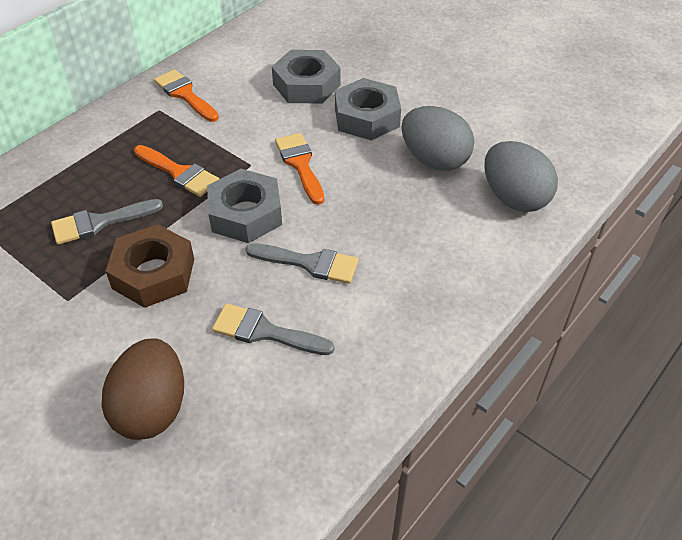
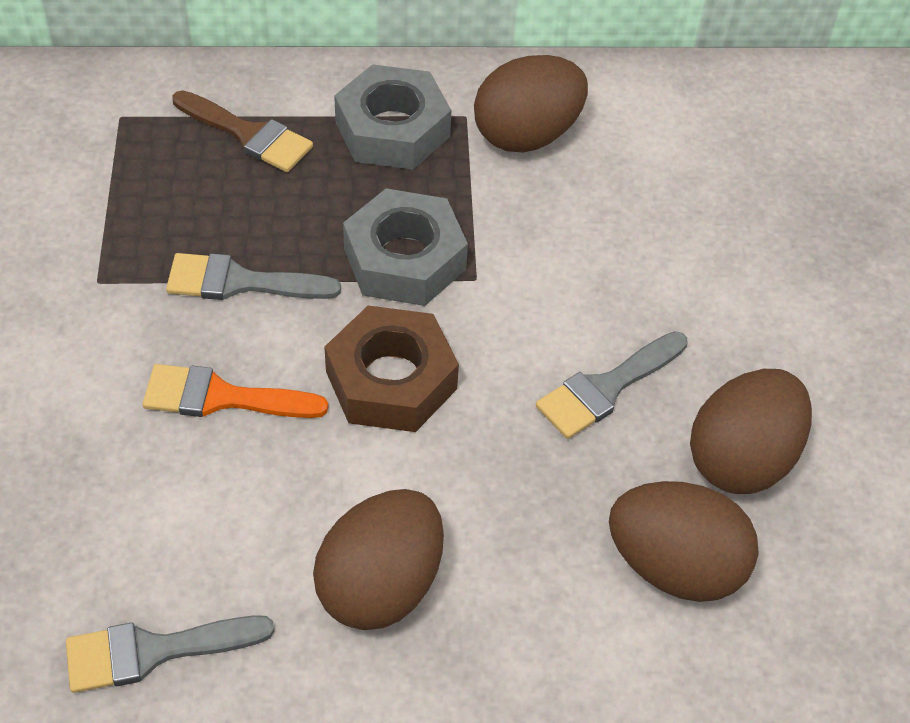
brown brush: none = 0 -> [172,90,313,172] = 1
brown egg: [102,338,184,440] = 1 -> [313,489,444,630] [474,55,588,152] [609,481,759,602] [690,369,812,494] = 4
grey egg: [402,106,474,171] [485,141,558,212] = 2 -> none = 0
grey nut: [207,169,282,243] [272,50,341,104] [335,78,401,140] = 3 -> [334,64,451,170] [343,188,468,306] = 2
orange brush: [134,145,219,197] [154,70,219,122] [275,133,324,205] = 3 -> [143,364,328,418] = 1

